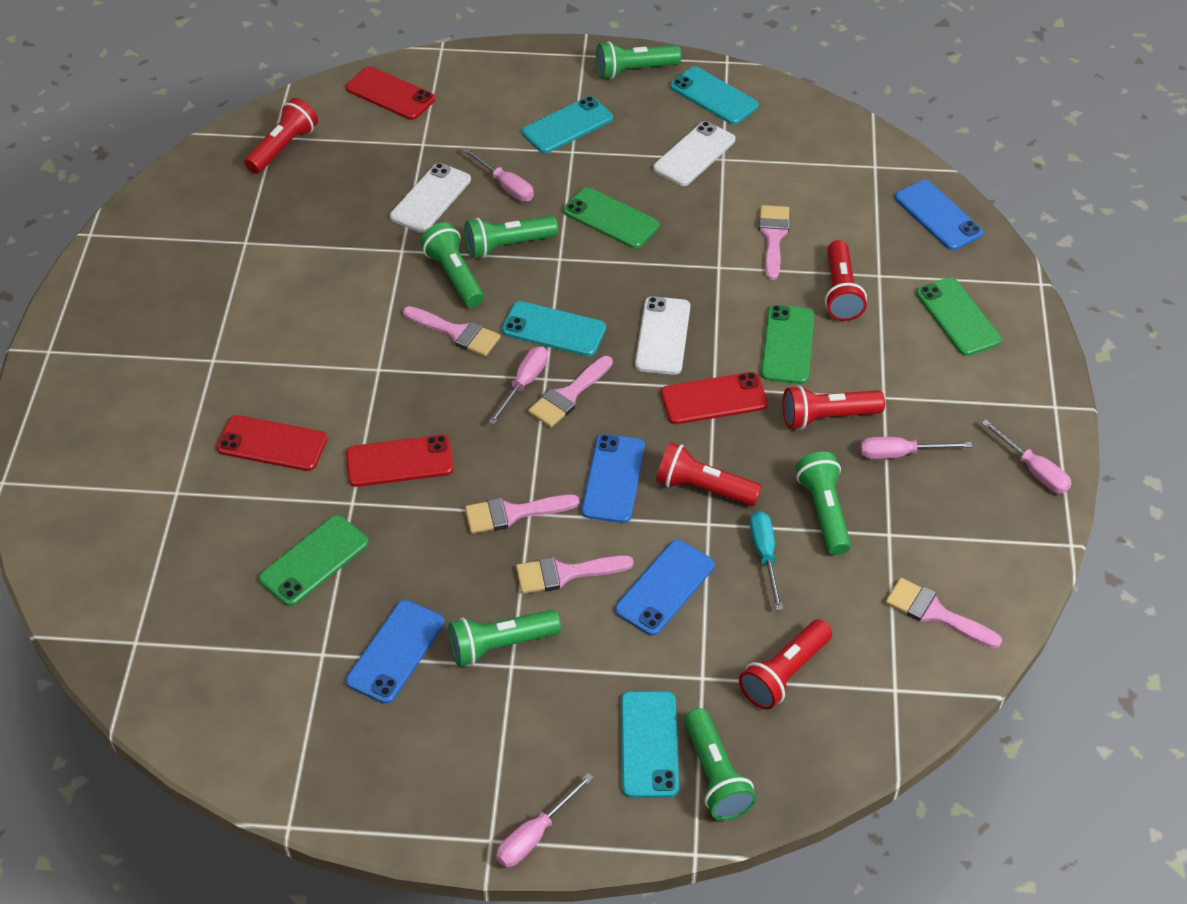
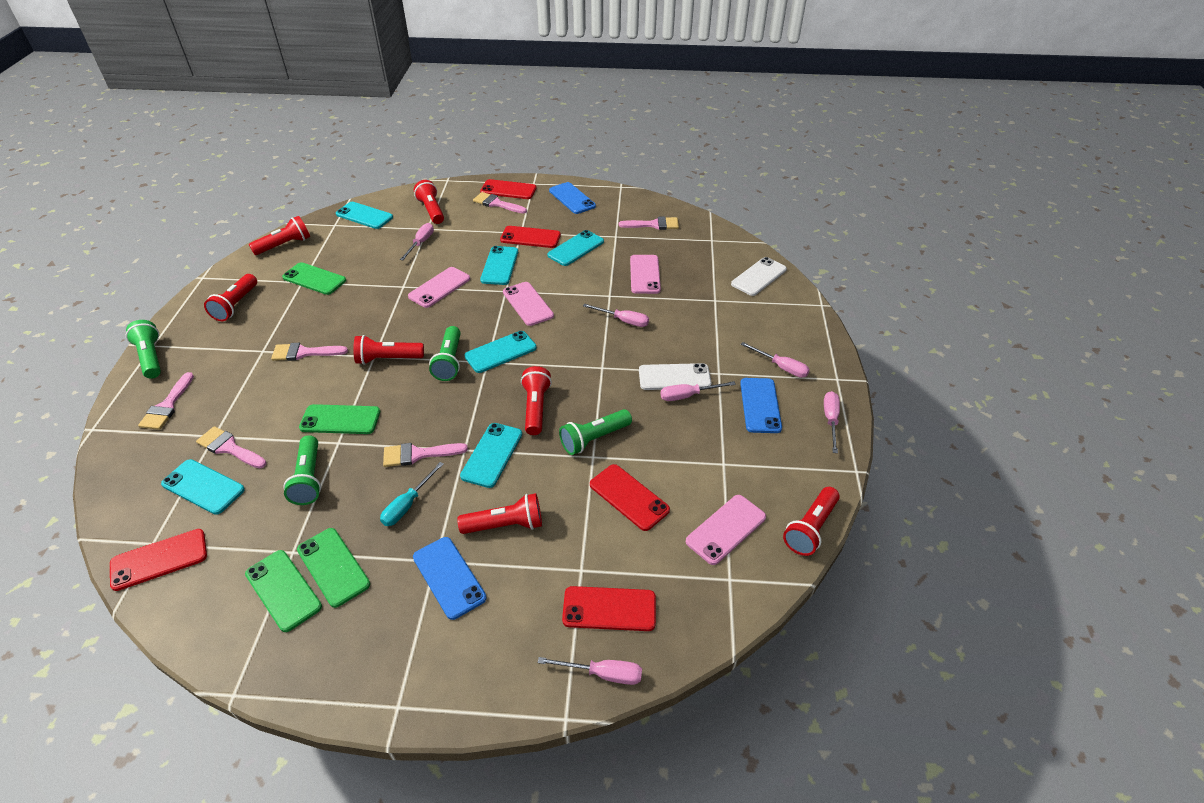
blue phone: [346,600,444,704] [581,434,645,523] [615,540,715,636] [895,180,983,250] = 4 -> [413,537,487,620] [549,182,596,214] [740,378,782,433] = 3
green flashlight: [420,222,484,308] [448,610,561,666] [464,216,558,258] [596,41,681,79] [684,708,756,820] [796,452,851,555] = 6 -> [126,320,161,379] [283,435,321,505] [429,326,461,381] [559,409,632,455] = 4
pink phone: none = 0 -> [408,267,470,308] [503,282,554,326] [630,255,661,294] [686,495,766,565] = 4
pink screwdriver: [462,147,534,201] [489,346,548,425] [496,773,594,867] [860,437,972,459] [982,420,1072,494] = 5 -> [400,223,434,260] [538,657,642,685] [583,304,649,327] [661,381,736,401] [741,342,810,378] [824,391,840,453] = 6
red flashlight: [244,98,318,174] [656,442,762,506] [739,619,832,710] [783,385,885,430] [825,240,867,321] = 5 -> [204,274,257,321] [249,216,310,255] [353,335,424,365] [414,180,444,224] [457,493,542,534] [521,366,552,435] [783,487,840,556] = 7
red phone: [216,415,327,471] [346,66,435,120] [346,435,454,487] [661,372,768,424] = 4 -> [110,529,207,591] [480,179,536,199] [500,226,561,248] [562,586,656,631] [590,464,670,531] = 5
turquoise phone: [502,301,606,356] [522,96,613,153] [621,691,679,798] [670,66,759,125] = 4 -> [161,459,245,515] [336,202,393,229] [460,423,522,488] [464,331,537,373] [480,246,518,285] [547,230,604,266] = 6
white phone: [390,163,471,233] [635,296,690,375] [653,121,735,186] = 3 -> [639,363,711,390] [731,257,787,296] = 2

